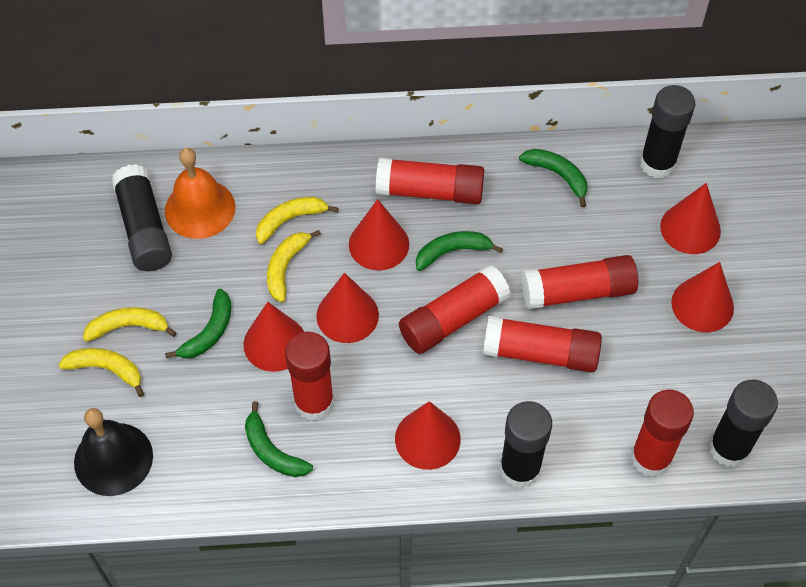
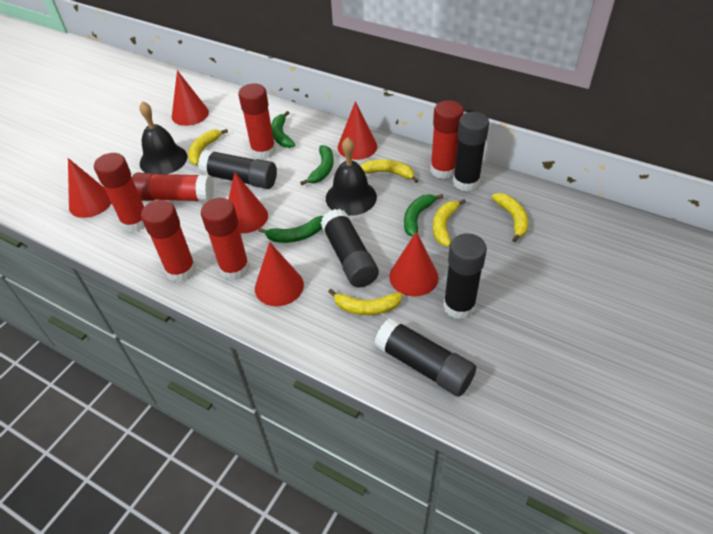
black bell: [74,408,153,496] = 1 -> [139,101,188,174] [326,137,377,216] = 2
black glue stick: [111,164,172,271] [500,401,552,488] [640,85,695,178] [709,379,778,467] = 4 -> [198,150,277,189] [320,209,379,287] [374,318,476,397] [443,233,487,319] [453,112,489,192] = 5
orange bell: [165,148,235,239] = 1 -> none = 0
yellow banana: [58,348,144,397] [83,307,176,342] [256,197,338,244] [267,230,321,302] = 4 -> [188,129,228,165] [328,289,402,315] [361,159,418,183] [433,199,466,246] [492,193,529,242] = 5

